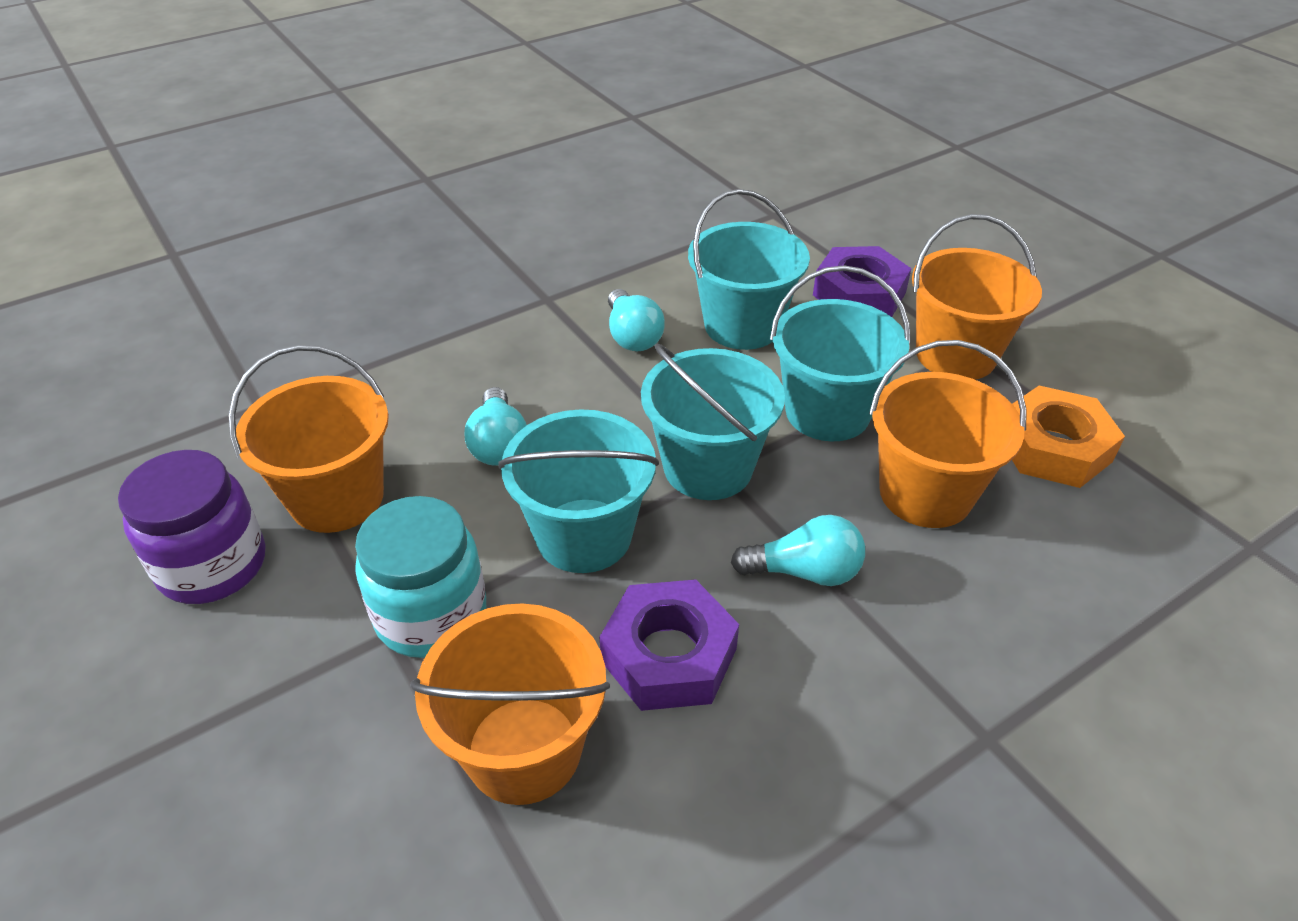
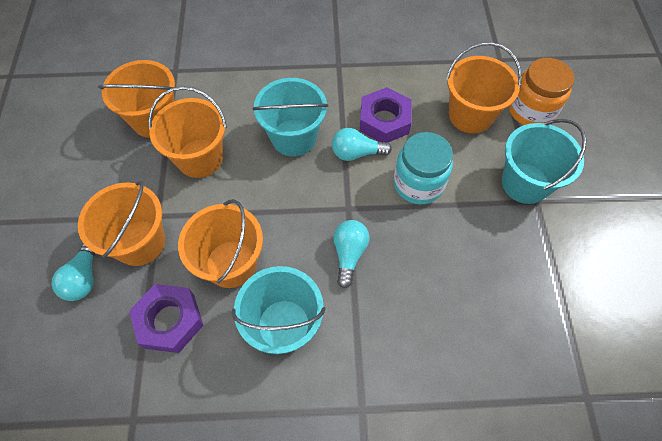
orange bucket: [229,345,389,533] [410,603,610,805] [869,340,1027,528] [912,214,1042,380] = 4 -> [78,181,165,266] [98,60,175,138] [148,86,227,178] [178,199,263,288] [446,42,522,133] = 5
orange jar: none = 0 -> [509,58,574,125] = 1
orange nut: [1012,386,1125,488] = 1 -> none = 0
purple jar: [118,450,265,604] = 1 -> none = 0
turquoise bucket: [498,409,659,573] [641,343,785,500] [688,189,810,350] [770,265,911,441] = 4 -> [232,266,325,354] [252,78,328,157] [502,119,586,204] = 3

